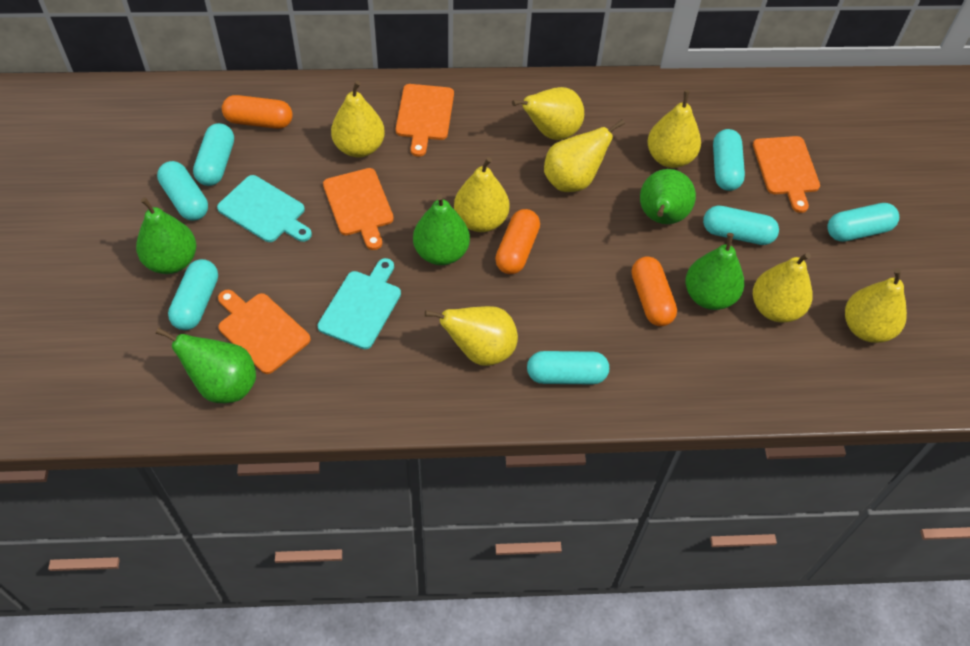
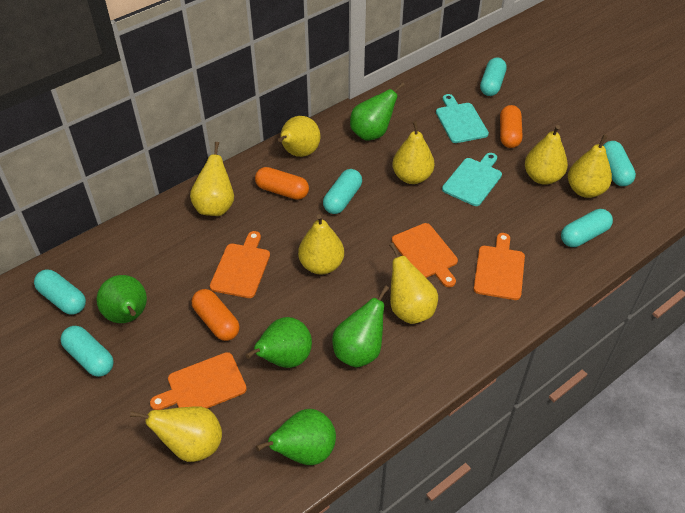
turquoise capsule: [157,161,208,221] [168,259,218,330] [193,123,234,186] [527,351,609,384] [703,206,779,245] [713,129,745,191] [827,203,899,242] = 7 -> [34,270,86,315] [60,326,114,377] [323,169,362,214] [480,57,507,96] [561,209,613,247] [603,141,636,186] = 6

